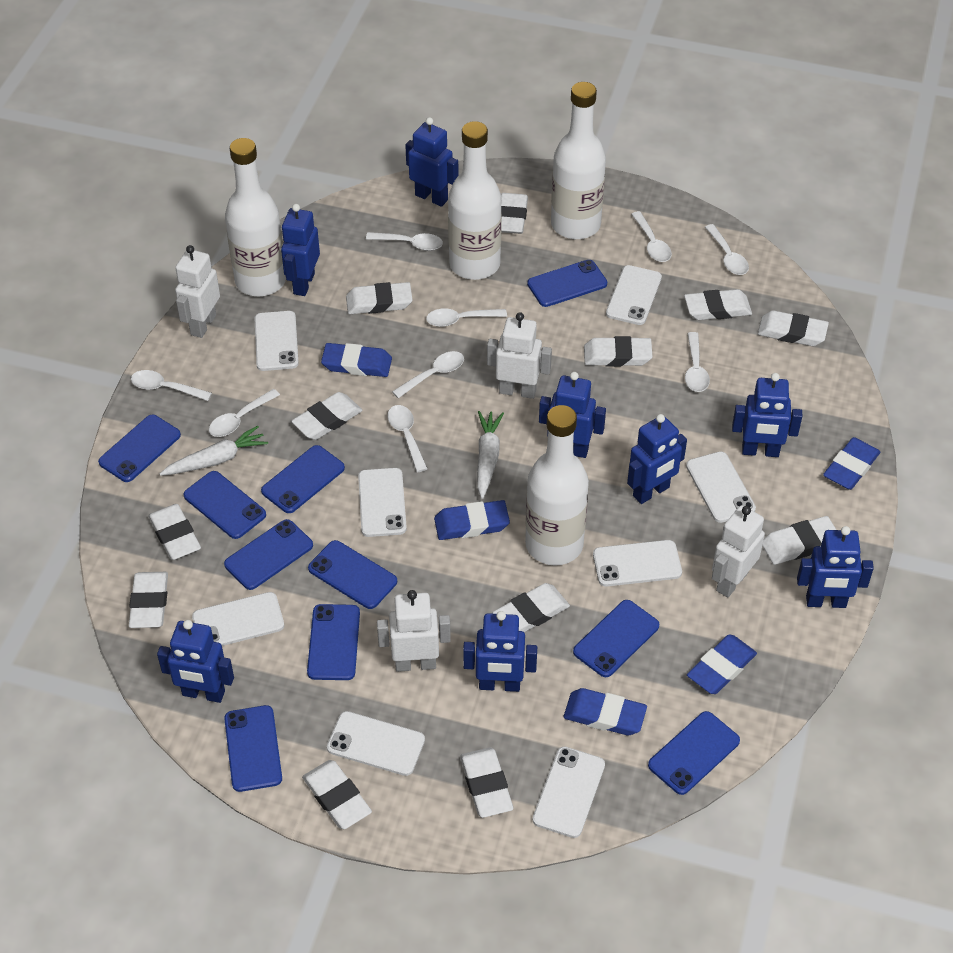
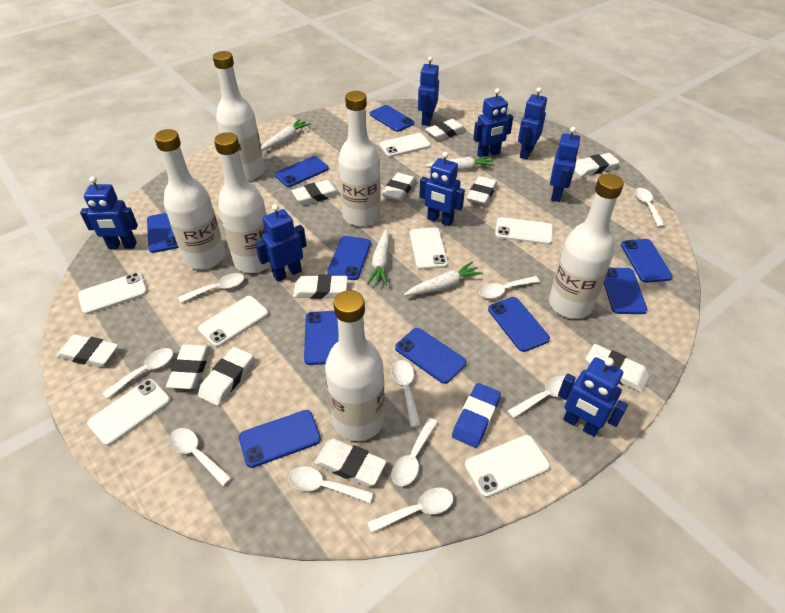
blue eraser: [321,343,392,377] [434,500,510,540] [563,688,647,735] [687,634,757,694] [823,437,880,490] = 5 -> [452,383,501,448] = 1
white bottle: [225,138,286,296] [448,121,502,280] [525,405,589,566] [551,82,606,239] = 4 -> [154,129,225,270] [213,51,265,181] [214,132,271,273] [325,290,384,441] [338,91,381,226] [549,174,624,319] = 6
white carrot: [160,426,268,476] [477,411,504,499] = 2 -> [261,119,311,150] [367,229,389,286] [404,261,483,296] [425,156,494,170] = 4
white eraser: [129,572,168,628] [148,504,201,560] [291,392,363,440] [302,760,372,829] [346,282,413,314] [460,747,513,818] [493,583,570,632] [501,193,528,234] [584,336,653,367] [684,289,752,320] [758,311,829,346] [762,516,836,565] = 12 -> [57,334,118,367] [166,344,211,389] [198,347,253,406] [291,180,340,205] [293,274,348,299] [314,439,387,486] [382,173,416,201] [425,119,466,140] [467,176,497,205] [574,153,619,177] [586,344,650,393] = 11
white phone: [192,592,284,646] [254,311,299,371] [327,711,425,776] [358,468,407,537] [533,747,605,838] [593,540,682,586] [606,265,662,325] [686,451,756,523] = 8 -> [78,273,147,314] [87,379,171,446] [198,296,268,347] [379,133,431,157] [410,227,448,270] [465,435,550,498] [495,217,553,245] = 7
white robot: [175,245,220,338] [377,590,451,672] [487,312,552,399] [712,505,765,597] = 4 -> none = 0
white spoon: [131,370,212,401] [209,389,280,437] [366,232,443,251] [387,405,428,472] [392,351,464,398] [426,308,507,327] [631,211,672,262] [685,332,710,392] [705,224,749,275] = 9 -> [103,348,173,399] [169,428,232,486] [178,273,244,303] [288,466,373,503] [367,488,454,533] [391,360,421,427] [391,418,438,486] [479,276,540,299] [507,376,574,419] [634,188,665,227] = 10

